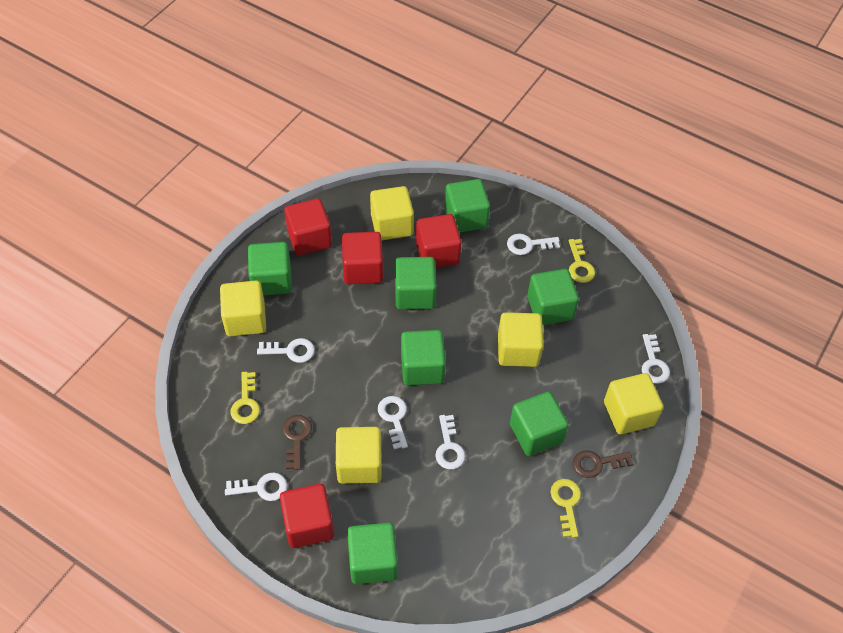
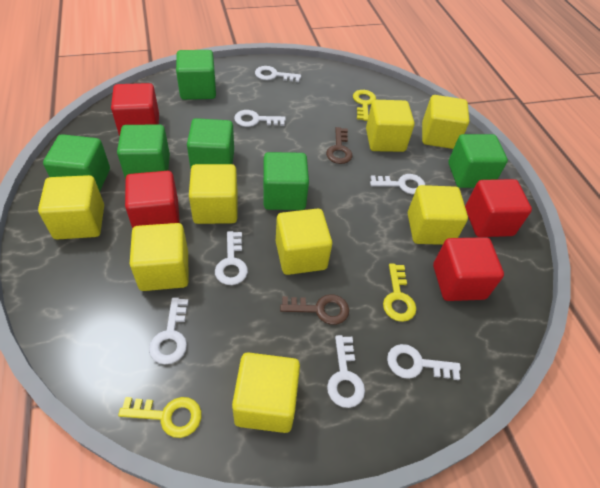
green cube: [248,242,292,295] [347,522,398,584] [395,257,437,310] [401,330,446,385] [445,179,490,233] [510,392,569,456] [527,269,579,325] = 7 -> [43,134,110,192] [117,125,170,180] [176,50,216,100] [187,118,234,169] [263,152,309,210] [448,134,508,188] = 6
white key: [225,473,287,501] [257,338,315,363] [378,396,408,449] [435,415,465,469] [507,234,560,255] [642,334,670,384] = 6 -> [149,297,189,364] [215,231,248,285] [234,110,286,127] [255,66,301,82] [327,335,365,408] [370,174,425,194] [387,344,461,380] = 7
yellow cube: [220,280,266,337] [336,427,382,484] [370,186,414,240] [498,312,543,367] [604,373,663,434] = 5 -> [38,175,104,240] [130,223,189,291] [189,164,238,224] [232,352,300,433] [276,209,332,275] [366,100,415,152] [408,185,468,245] [422,95,469,149] = 8

